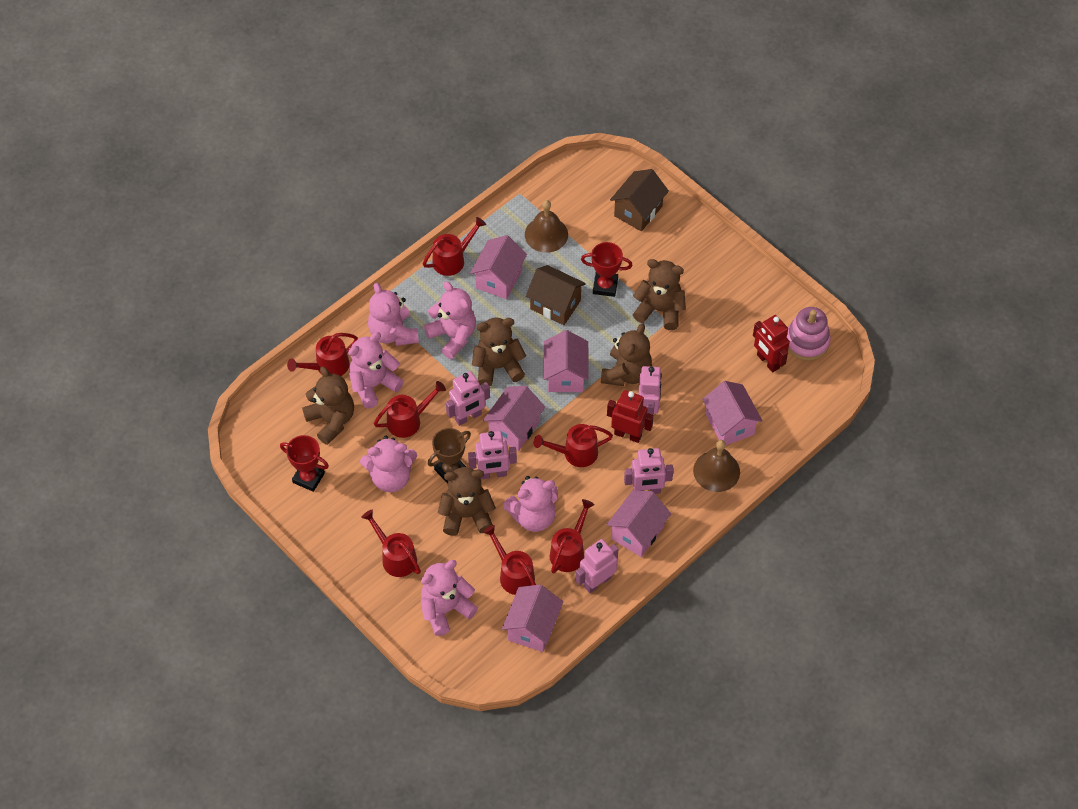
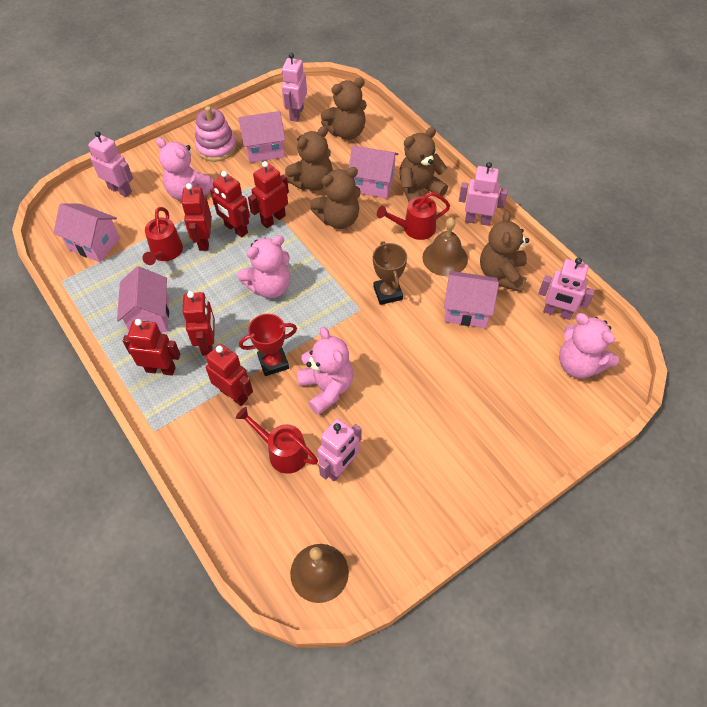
brown house: [526,265,586,325] [610,169,669,231] = 2 -> none = 0
pink house: [470,235,527,299] [483,386,545,451] [502,585,563,652] [544,330,589,392] [607,490,671,557] [702,381,763,445] = 6 -> [53,203,120,262] [117,266,169,332] [238,111,285,163] [349,145,399,198] [444,271,499,328] = 5
pink teddy bear: [348,332,404,408] [360,436,417,492] [368,283,419,346] [420,560,478,636] [424,282,476,359] [503,476,558,532] = 6 -> [156,137,214,201] [237,235,290,298] [297,327,353,415] [559,313,619,379] = 4
red robot: [607,390,654,443] [753,315,790,372] = 2 -> [123,319,180,376] [181,183,212,251] [183,291,215,356] [206,344,253,406] [210,171,250,237] [248,161,289,228] = 6
red trophy: [280,435,329,492] [581,242,632,297] = 2 -> [239,314,297,376] = 1
red watering can: [287,333,358,376] [361,510,421,577] [374,381,446,438] [423,217,486,276] [483,525,536,595] [534,424,613,467] [550,499,595,574] = 7 -> [143,207,183,265] [236,407,318,474] [377,192,450,240] = 3

